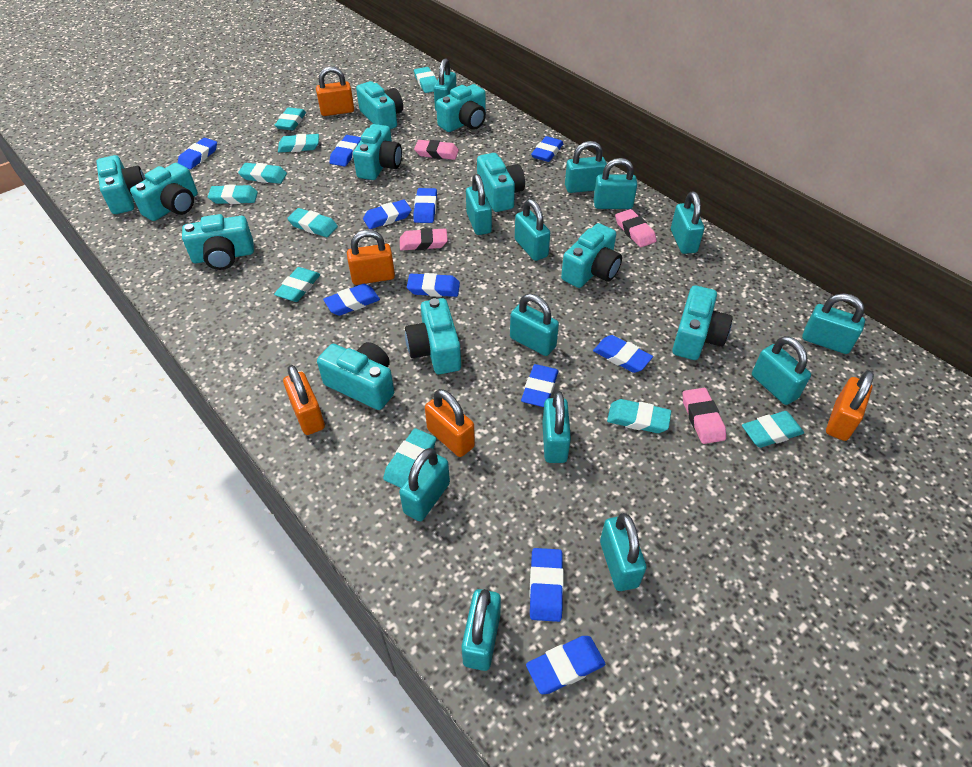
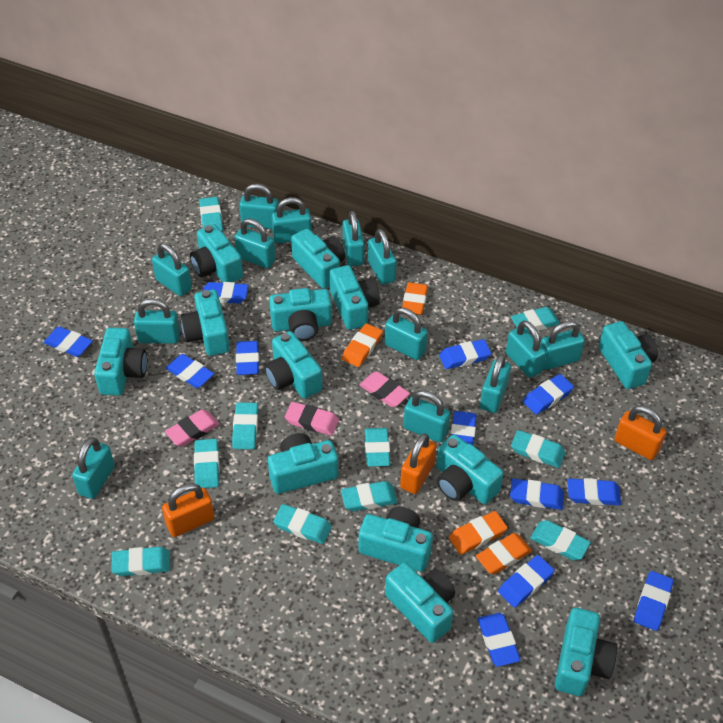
blue eraser: [178,138,217,169] [323,284,380,316] [330,135,361,167] [363,200,411,229] [407,273,460,297] [413,188,437,223] [521,364,559,407] [526,636,605,695] [529,548,564,622] [531,136,564,162] [593,335,653,373] = 11 -> [44,327,93,357] [166,354,214,388] [203,282,248,303] [236,341,259,375] [439,339,491,369] [451,411,477,445] [478,613,521,667] [498,555,555,608] [510,479,564,510] [523,374,574,415] [568,478,621,505] [634,571,674,631] = 12
orange eraser: none = 0 -> [342,323,383,367] [402,282,428,315] [449,511,508,555] [476,533,532,574] = 4
orange padlock: [283,365,325,435] [316,66,354,116] [347,230,395,285] [425,389,475,457] [826,370,874,441] = 5 -> [162,483,214,537] [400,433,436,494] [614,406,667,460] = 3
pink eraser: [400,228,448,250] [414,140,459,160] [615,209,657,247] [683,388,726,444] = 4 -> [165,409,220,446] [285,402,339,436] [359,371,410,407] = 3
turquoise camera: [96,155,146,214] [130,163,198,221] [182,214,254,270] [317,342,394,410] [353,124,402,180] [356,81,403,129] [405,298,461,374] [436,84,486,132] [477,153,525,212] [561,223,622,288] [672,285,733,360] = 11 -> [94,327,147,395] [181,290,230,356] [190,224,243,282] [264,331,323,399] [268,433,338,494] [269,288,332,341] [291,229,345,289] [330,265,380,330] [358,507,433,572] [385,562,455,643] [436,435,504,504] [555,607,618,696] [599,321,658,389] = 13

